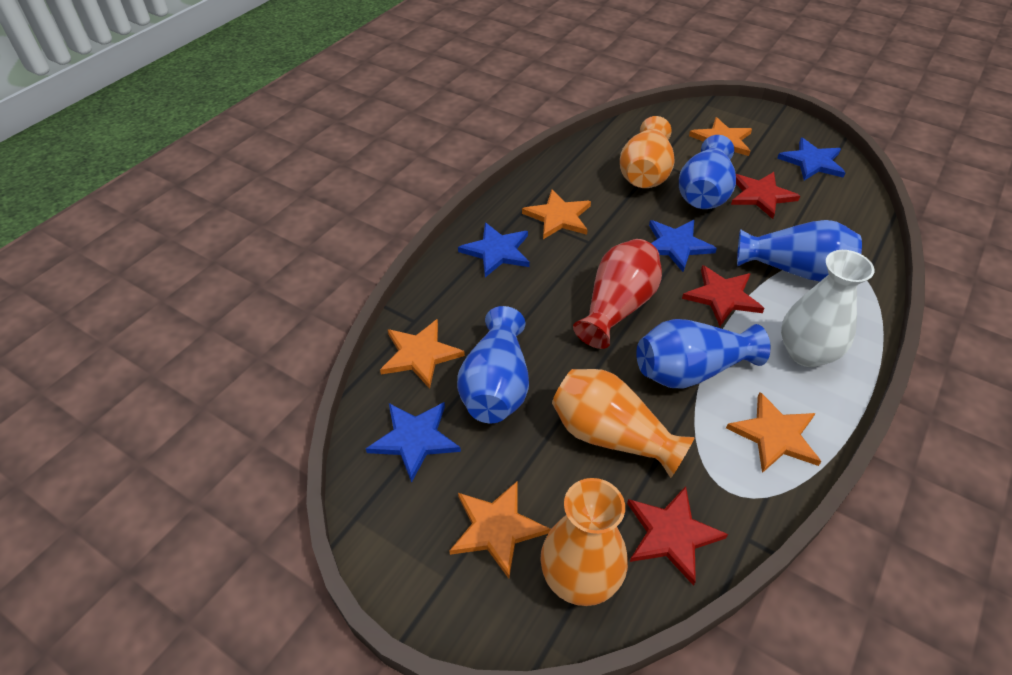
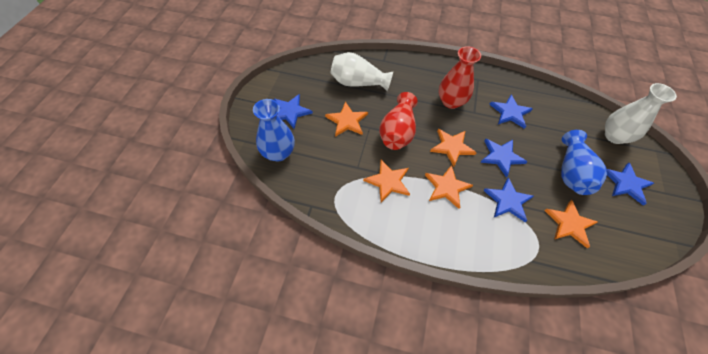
blue star: [366,402,461,483] [458,222,530,277] [649,220,717,272] [777,138,846,181] = 4 -> [274,94,313,129] [480,139,528,178] [483,177,534,222] [489,94,533,129] [607,163,654,206] = 5
blue vase: [457,306,529,423] [636,319,771,388] [679,135,736,209] [737,220,862,282] = 4 -> [253,99,295,162] [561,130,607,195] = 2
orange vase: [540,478,628,606] [552,369,695,478] [620,116,674,188] = 3 -> none = 0
red star: [627,486,728,586] [682,265,765,326] [731,172,800,219] = 3 -> none = 0
red vase: [573,239,662,349] = 1 -> [379,92,418,150] [439,46,481,109] = 2
white vase: [781,250,874,367] = 1 -> [330,52,393,91] [605,83,677,144] = 2

